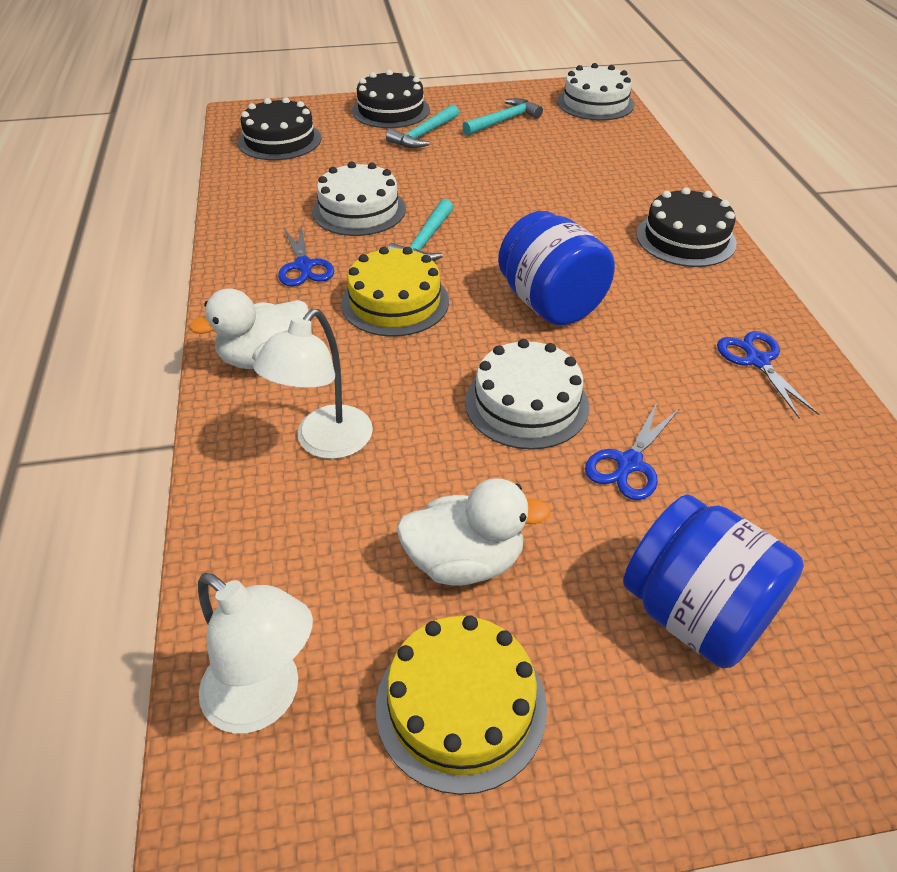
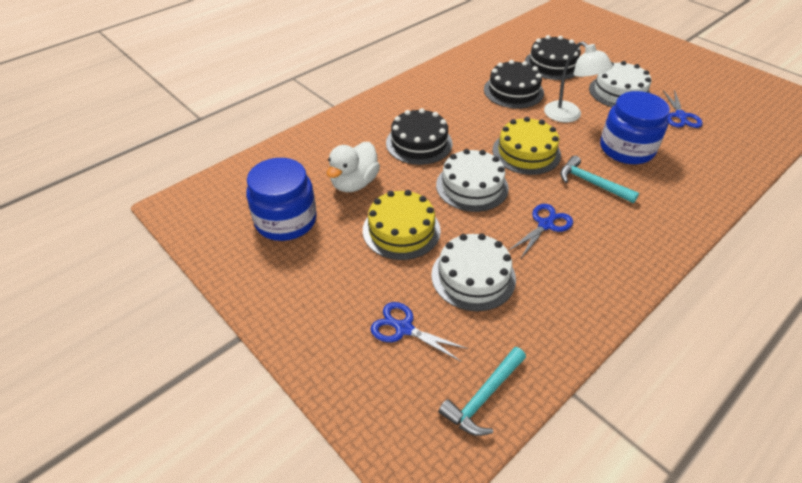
turquoise hammer: [386,104,459,148] [388,199,453,261] [462,98,543,136] = 3 -> [438,347,526,436] [560,156,639,203] = 2
white duck: [189,288,309,369] [396,478,551,586] = 2 -> [327,142,380,192] = 1
white lamp: [198,573,313,733] [253,309,373,459] = 2 -> [544,41,613,123] = 1

